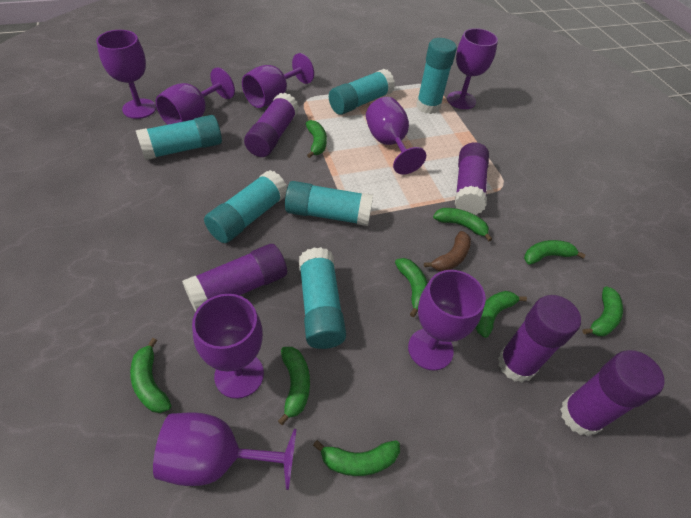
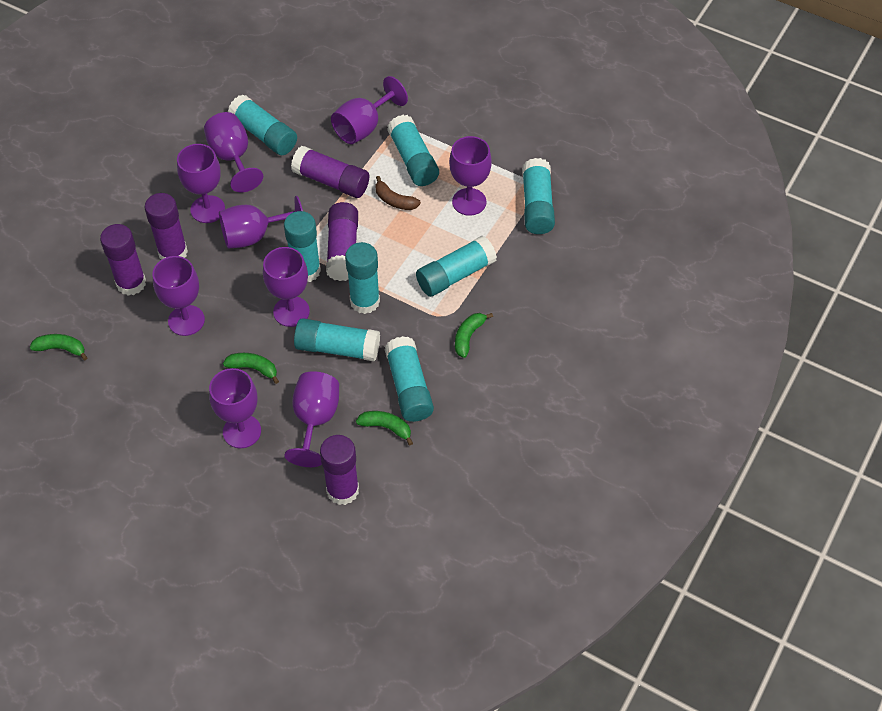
green banana: [130,338,171,413] [278,347,310,425] [306,120,327,158] [313,440,400,476] [395,258,428,317] [433,208,492,242] [475,291,527,338] [524,240,586,265] [582,286,623,336] = 9 -> [30,334,88,360] [223,353,279,384] [356,411,413,445] [455,313,493,358] = 4
purple goblet: [96,30,156,119] [153,412,297,490] [156,68,235,125] [192,294,264,399] [242,53,314,108] [366,97,426,174] [408,270,486,371] [447,28,498,109] = 8 -> [152,256,205,336] [177,144,225,223] [204,112,263,192] [209,368,261,448] [219,196,303,249] [263,247,310,327] [284,371,339,467] [331,76,408,144] [449,136,492,216] = 9
turquoise glue stick: [136,115,222,160] [204,170,287,243] [285,181,373,226] [299,247,346,349] [329,69,395,115] [416,38,457,114] = 6 -> [228,95,297,155] [284,211,321,282] [294,318,380,362] [345,242,380,314] [385,336,434,422] [387,115,439,186] [416,236,497,297] [522,158,555,234] = 8

